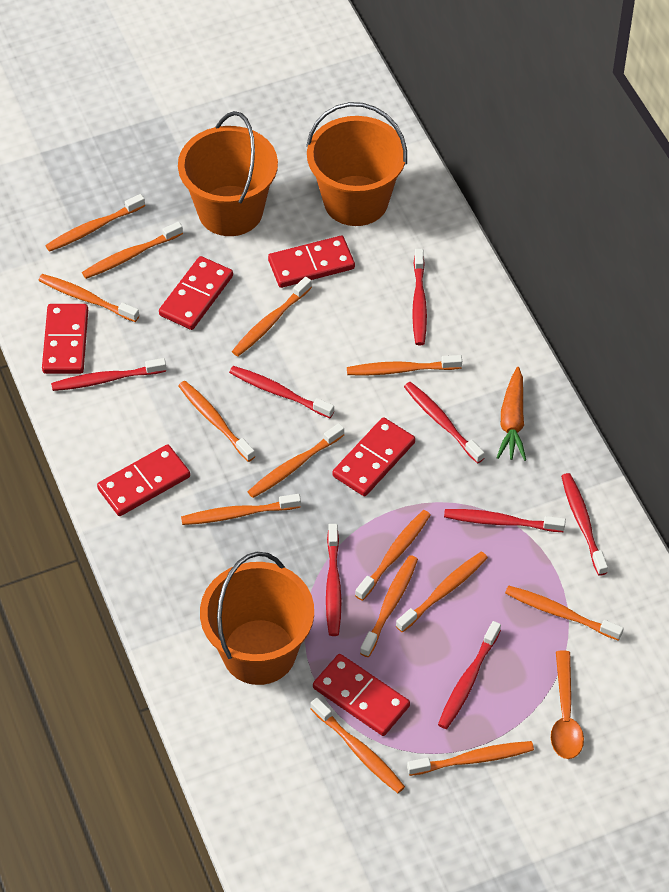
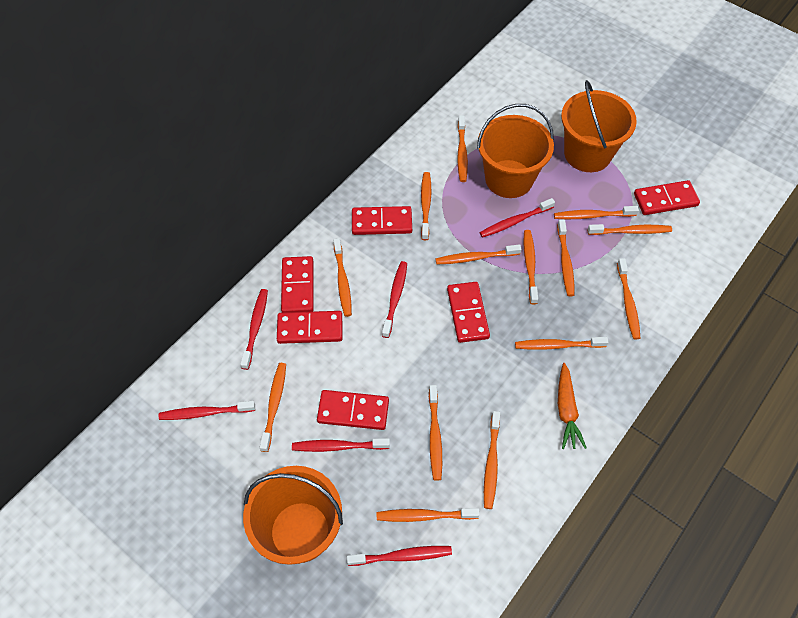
orange spoon: [551,650,584,759] = 1 -> none = 0
red toothbrush: [51,358,167,391] [229,366,334,418] [326,524,342,636] [404,382,485,464] [412,249,427,345] [438,621,501,729] [444,509,566,532] [561,473,608,576] = 8 -> [159,401,255,420] [240,289,268,370] [292,438,390,452] [347,546,452,566] [382,261,407,338] [479,198,555,238] = 6

